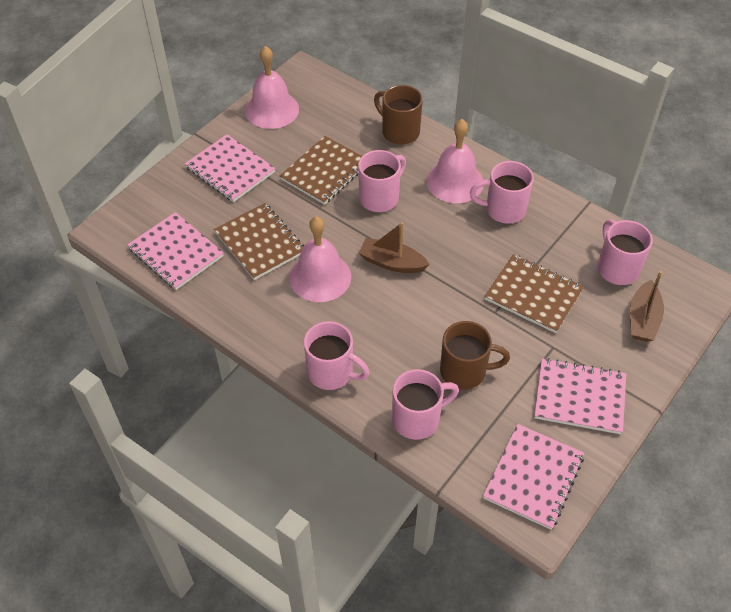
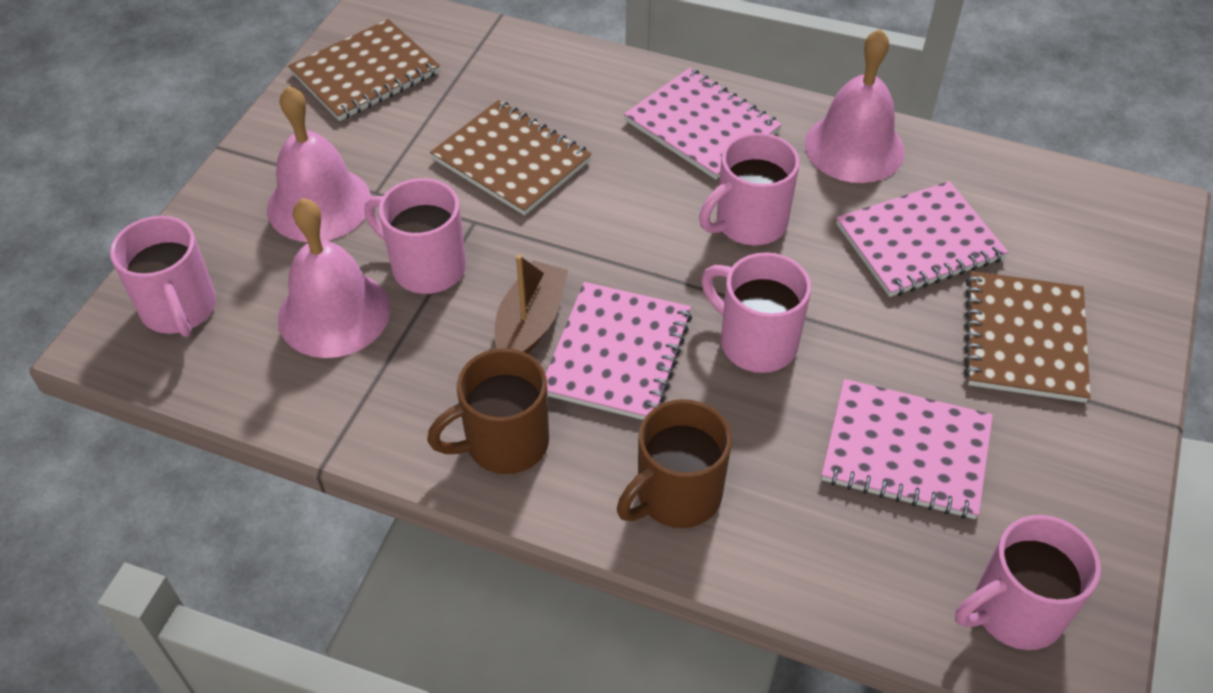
brown boat: [359,222,430,273] [630,271,664,342] = 2 -> [495,255,568,354] = 1

